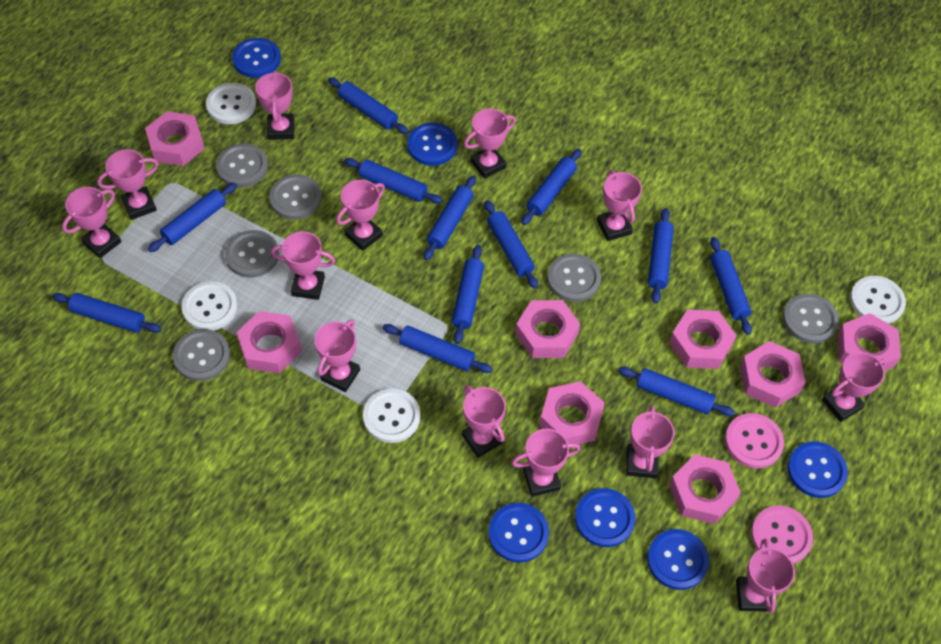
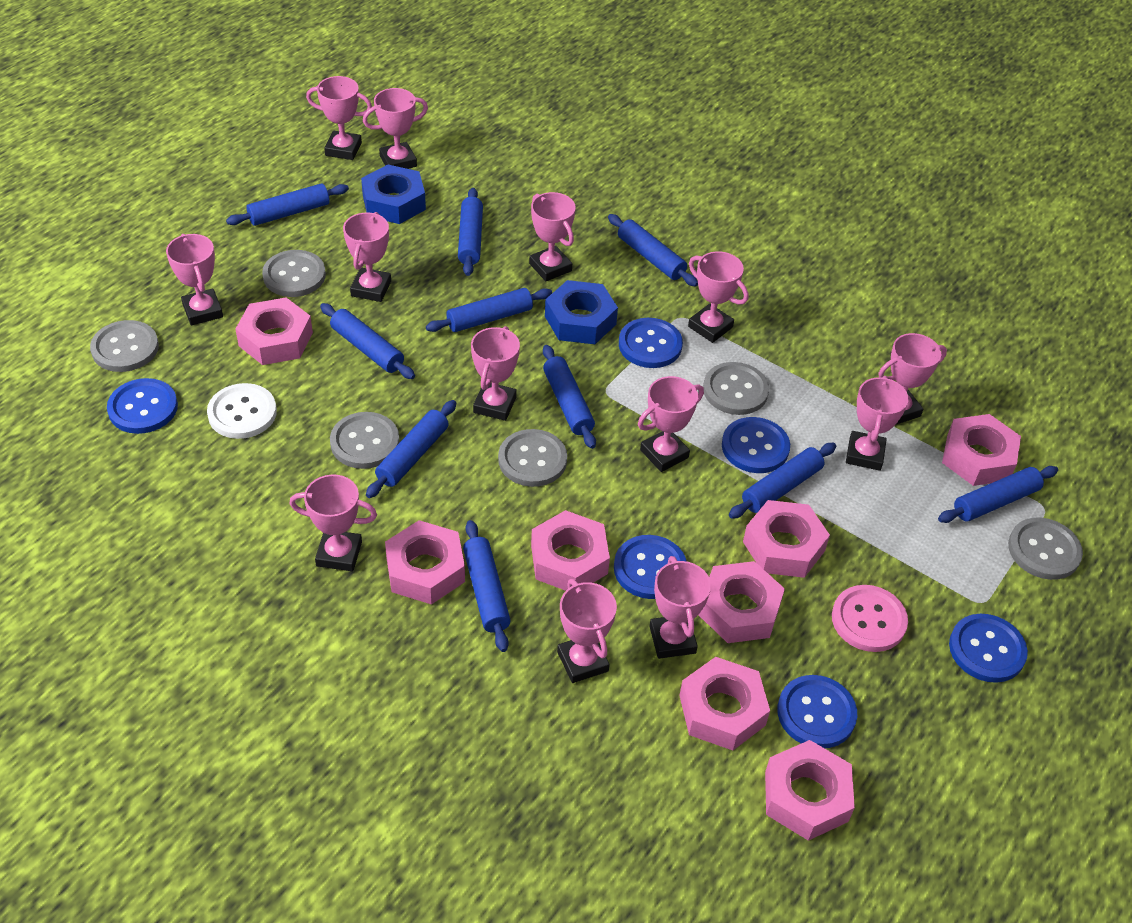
blue nut: none = 0 -> [361,165,426,224] [545,280,618,344] = 2
blue rolling pin: [52,293,161,333] [148,183,237,252] [328,77,409,134] [344,158,443,204] [383,324,493,373] [424,175,476,260] [452,245,484,344] [485,200,538,289] [521,149,581,225] [618,367,735,416] [648,208,674,304] [710,237,752,335] = 12 -> [226,183,349,226] [320,303,415,379] [366,400,456,498] [426,288,552,332] [458,188,483,276] [463,520,511,652] [543,345,596,449] [608,214,698,287] [729,443,836,519] [938,466,1058,523] = 10
pink button: [725,413,784,468] [751,506,813,564] = 2 -> [832,585,908,652] = 1
white button: [181,281,238,330] [206,83,256,124] [363,388,421,443] [850,276,906,324] = 4 -> [207,383,277,439] = 1

